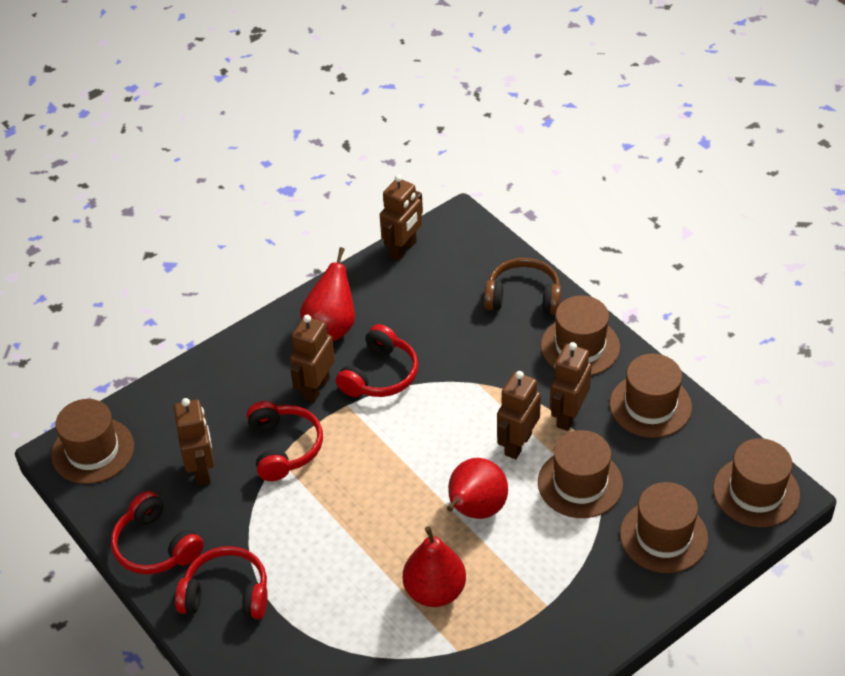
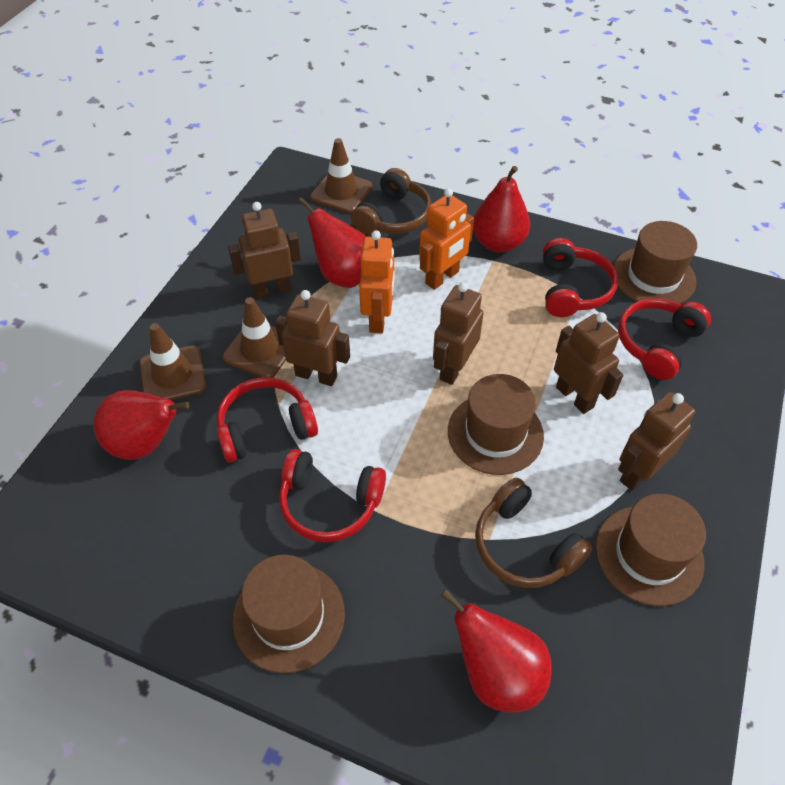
brown hat: [51,399,134,484] [538,430,623,518] [541,295,620,376] [610,354,692,438] [620,482,708,573] [713,438,800,527] = 6 -> [232,555,345,673] [448,374,544,475] [596,494,706,606] [613,221,697,304] = 4
brown headphones: [484,258,561,315] = 1 -> [351,168,431,235] [475,478,593,588] = 2
brown traffic cone: none = 0 -> [139,323,206,400] [222,297,286,378] [310,138,373,213] = 3
orange robot: none = 0 -> [359,230,395,333] [419,188,474,290] = 2
red pear: [300,247,355,341] [403,526,466,607] [447,458,508,519] = 3 -> [94,390,189,460] [298,197,367,288] [441,590,552,712] [473,166,530,253] = 4

